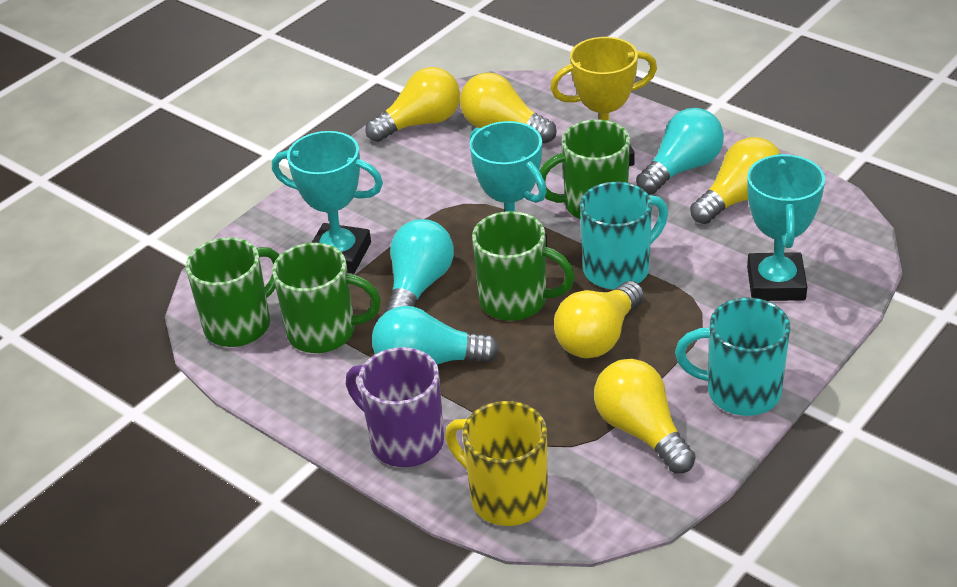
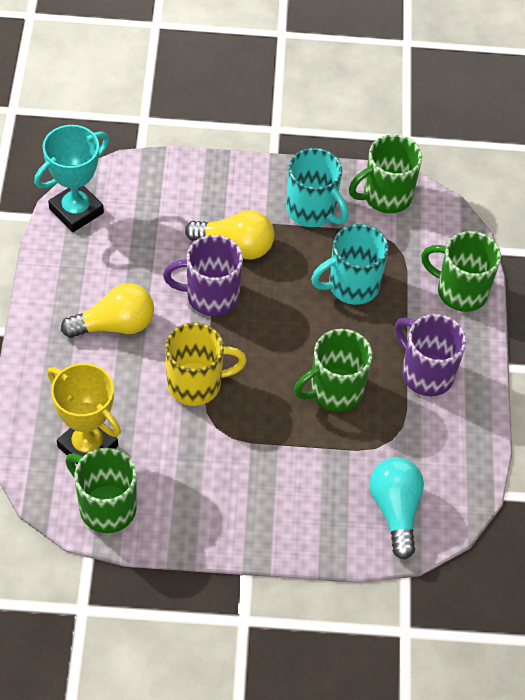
purple mug: [346,347,444,467] = 1 -> [163,235,243,316] [395,314,466,396] = 2
turquoise light bulb: [372,306,499,365] [385,219,454,312] [636,108,724,195] = 3 -> [369,457,424,560] = 1
turquoise trophy: [272,131,383,274] [470,121,547,247] [747,153,825,301] = 3 -> [34,125,109,232] = 1
yellow light bulb: [365,67,460,142] [460,73,557,143] [554,281,644,358] [594,359,696,473] [690,137,781,224] = 5 -> [61,283,154,338] [185,210,274,259] = 2

